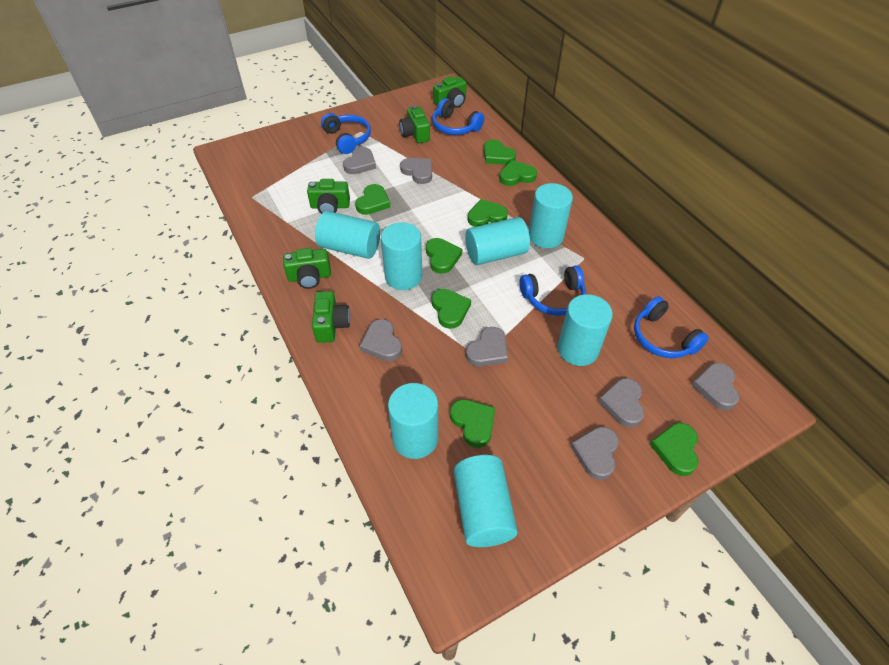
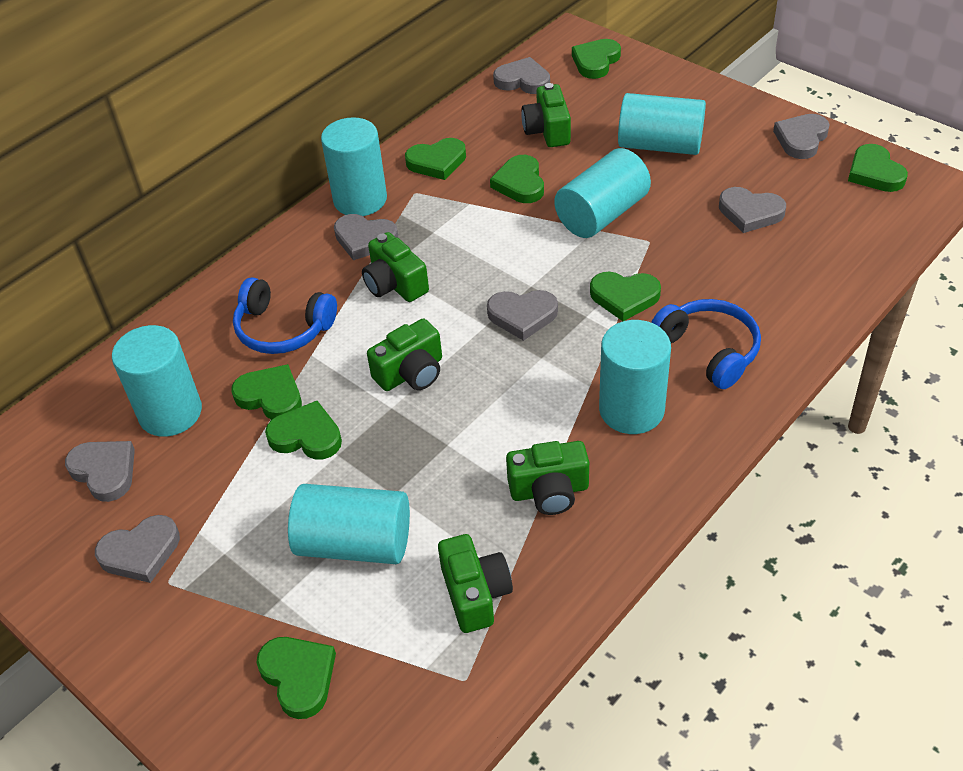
blue headphones: [321,113,371,154] [432,98,484,135] [519,265,586,316] [634,296,709,358] = 4 -> [233,277,337,354] [651,299,761,389] = 2
turquoise cylinder: [315,211,380,259] [381,222,422,290] [388,383,438,459] [454,455,518,547] [465,217,530,265] [529,183,573,248] [558,294,613,366] = 7 -> [112,325,202,437] [288,484,410,564] [321,117,387,216] [554,148,651,238] [599,320,671,434] [618,93,706,155] = 6

